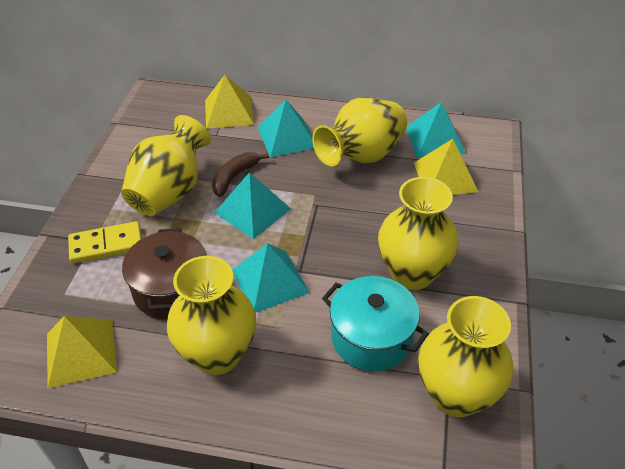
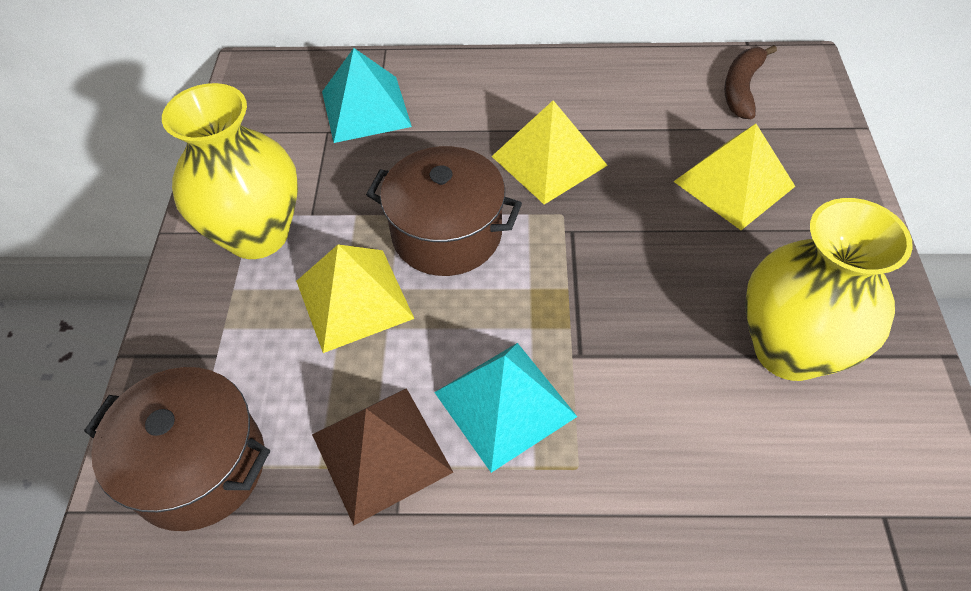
brown pot: [122,228,207,319] = 1 -> [84,367,270,531] [366,146,522,276] = 2
brown pyramid: none = 0 -> [312,388,453,525] = 1
turquoise pot: [322,276,429,372] = 1 -> none = 0
turquoise pyramid: [214,172,291,239] [232,243,310,313] [258,100,314,158] [406,102,466,158] = 4 -> [322,48,412,143] [434,343,577,473] = 2
yellow domino: [68,221,142,263] = 1 -> none = 0
yellow vase: [121,115,211,216] [167,256,256,375] [312,97,407,167] [378,177,458,290] [418,296,513,417] = 5 -> [162,83,298,259] [745,198,913,381] = 2

